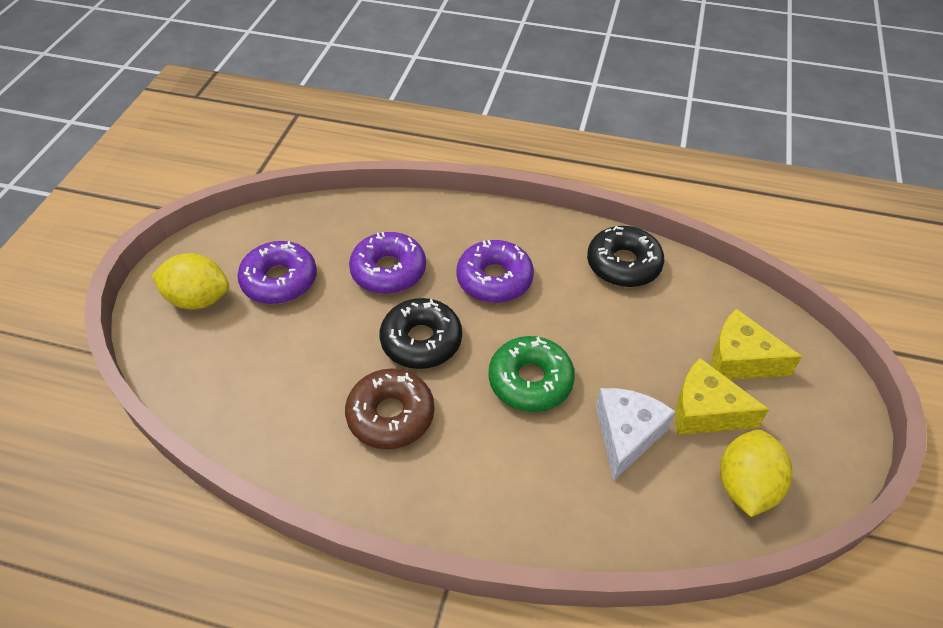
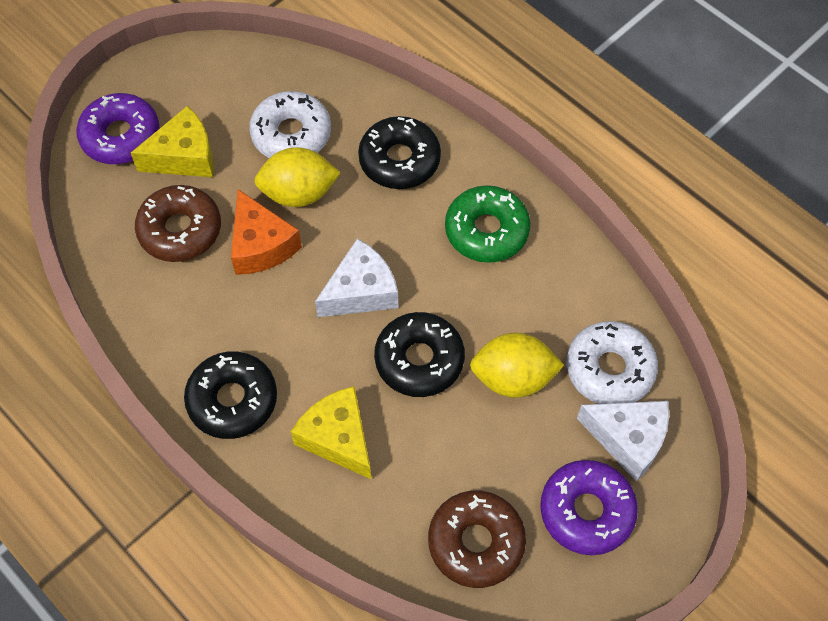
black donut: [380,298,462,369] [587,226,664,287] = 2 -> [184,351,277,439] [358,116,441,189] [374,312,465,397] = 3
brown donut: [345,368,435,449] = 1 -> [135,185,221,262] [428,491,526,588] = 2
orange cheese: none = 0 -> [231,189,302,275] = 1
purple donut: [237,241,317,304] [349,232,426,294] [456,240,534,303] = 3 -> [76,93,160,164] [540,460,638,555] = 2
white cheese: [596,388,675,480] = 1 -> [315,238,399,317] [577,401,669,482] = 2
white donut: none = 0 -> [249,91,331,158] [566,321,658,404] = 2

